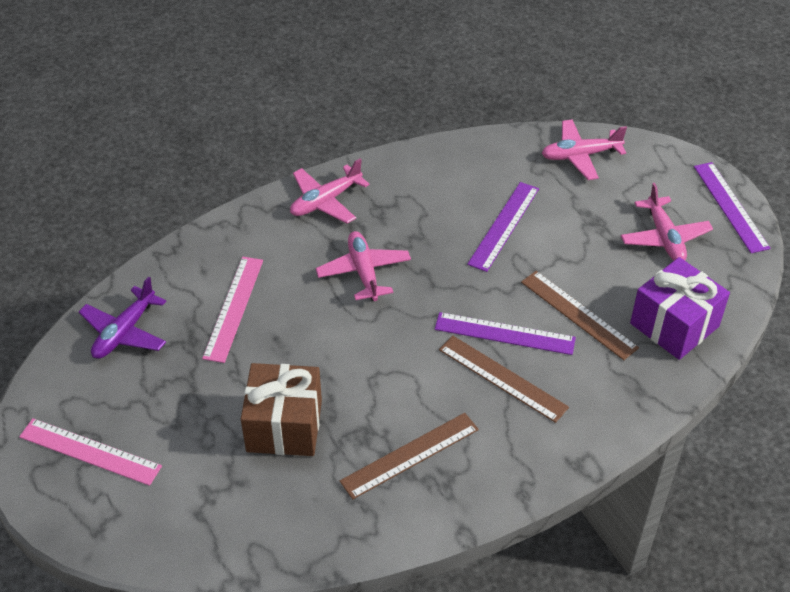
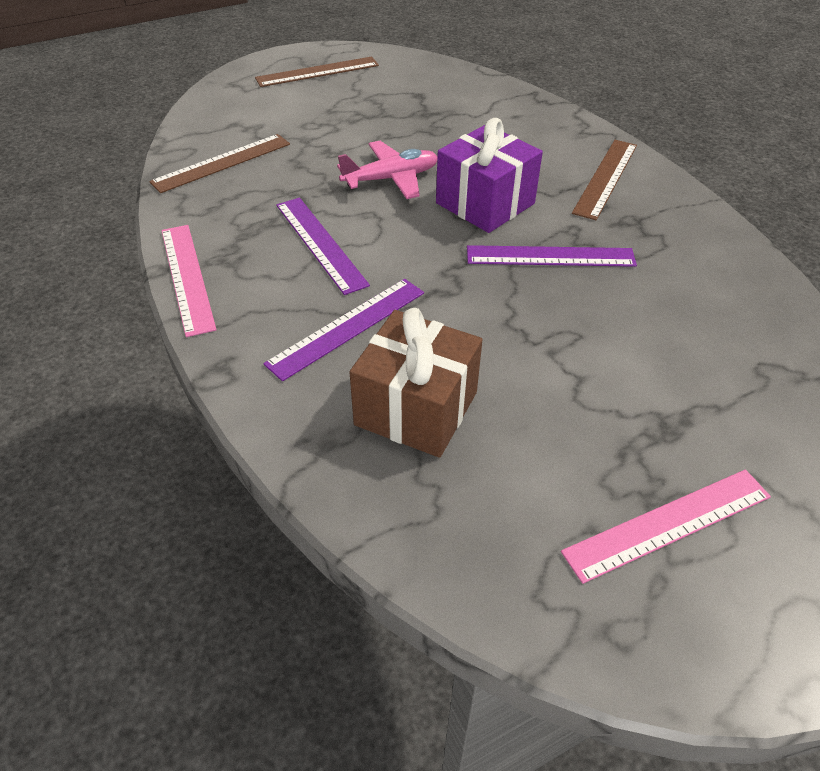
pink plane: [290,158,370,224] [316,231,411,301] [541,119,627,180] [621,183,713,260] = 4 -> [337,141,437,199] = 1
purple plane: [79,277,166,359] = 1 -> none = 0

